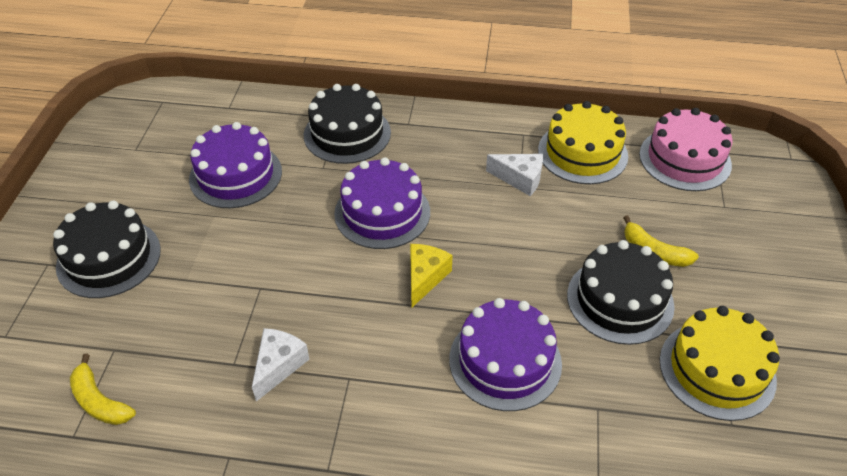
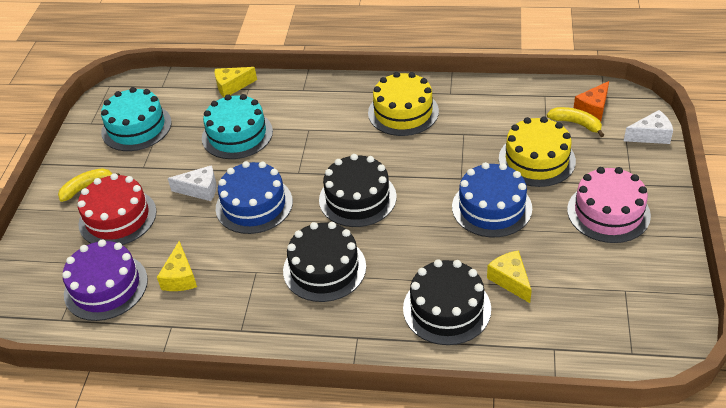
blue cake: none = 0 -> [216,161,293,234] [452,162,532,237] = 2
orange cheese: none = 0 -> [574,81,609,121] = 1
purple cake: [189,122,282,208] [334,157,430,249] [449,298,562,411] = 3 -> [62,239,148,321] = 1
red cake: none = 0 -> [78,173,157,245] = 1
turquoise cake: none = 0 -> [101,87,172,151] [202,94,273,159] = 2
yellow cheese: [410,244,453,307] = 1 -> [157,241,197,291] [215,67,257,97] [487,250,532,303] = 3

